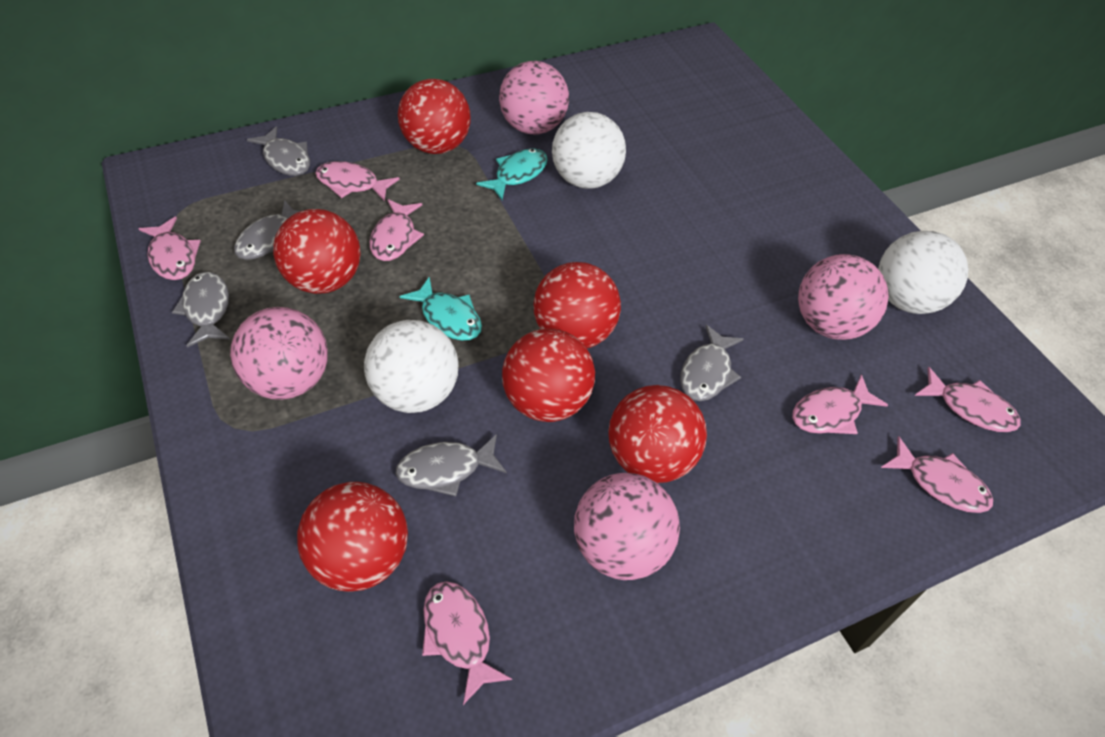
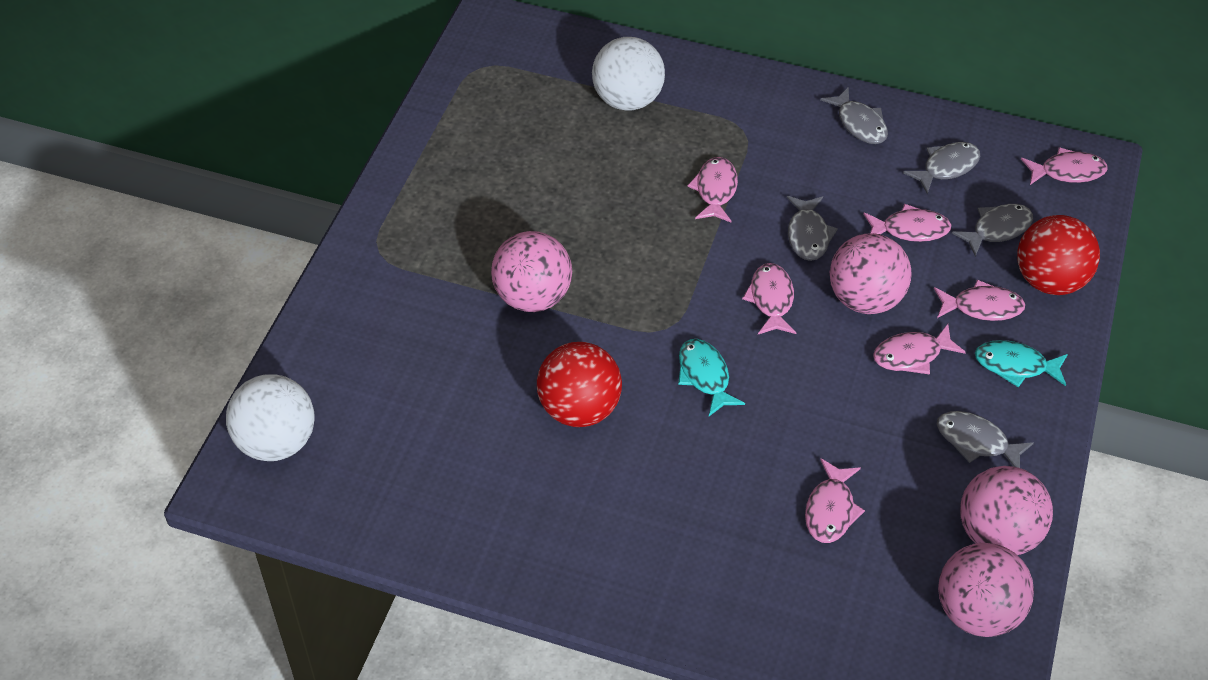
red ball: [273,209,361,294] [297,482,408,592] [398,79,471,154] [502,329,595,422] [534,262,621,348] [608,385,707,483] = 6 -> [537,342,622,427] [1017,215,1100,295] = 2
white ball: [364,320,459,413] [552,112,626,188] [878,231,968,314] = 3 -> [226,375,315,461] [592,37,665,111] = 2

